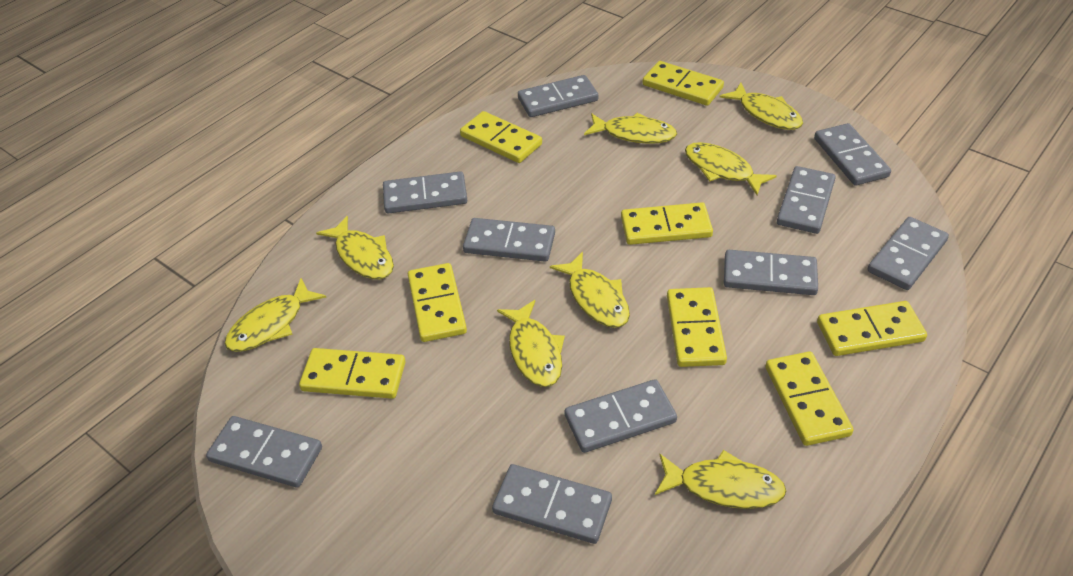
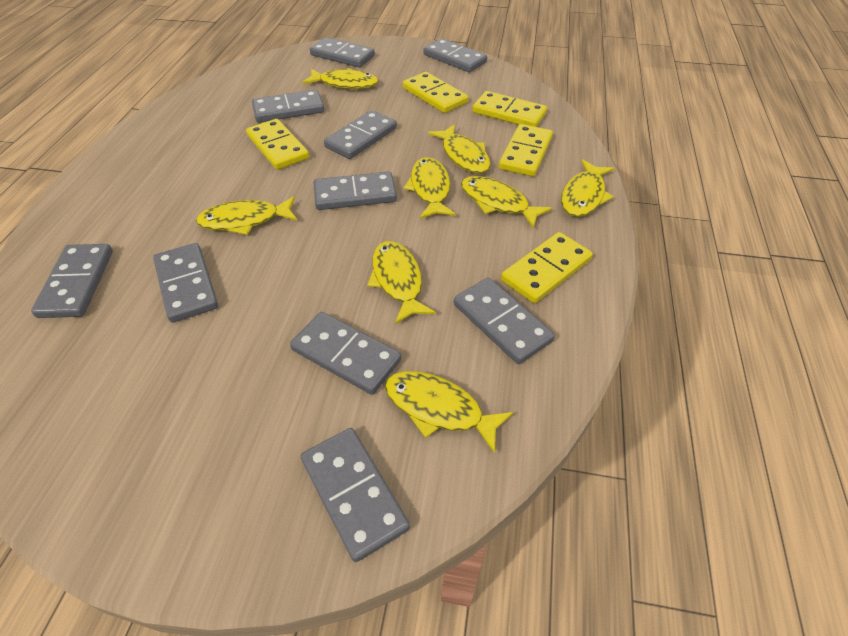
yellow domino: [299,348,405,399] [408,263,467,342] [460,111,542,163] [621,202,713,245] [643,61,724,106] [667,287,727,367] [766,352,853,446] [817,301,927,356] = 8 -> [246,119,309,170] [403,72,468,113] [472,91,547,127] [499,124,553,177] [501,232,593,303] = 5

